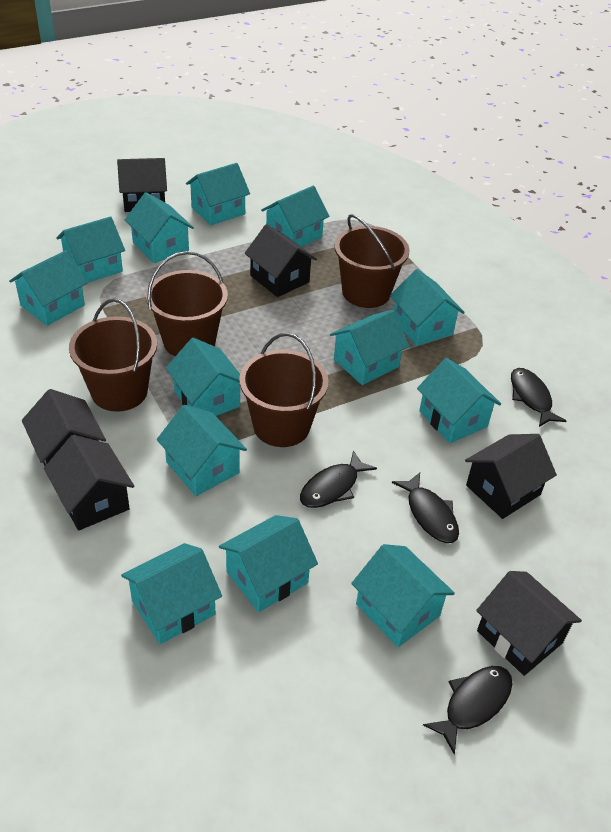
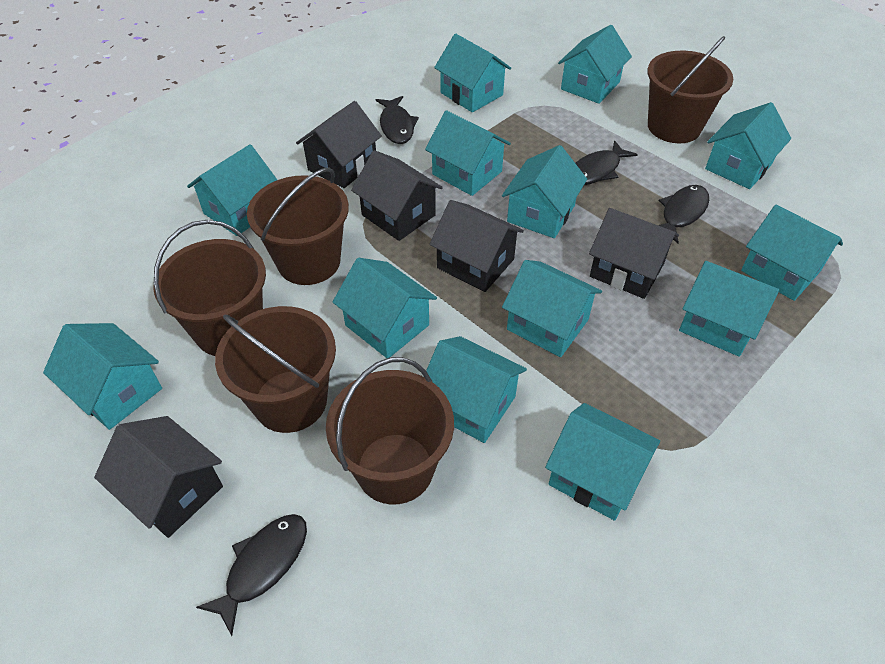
black house: [22,389,106,466] [44,435,134,531] [117,158,167,212] [245,224,317,297] [465,434,557,519] [476,571,582,676] = 6 -> [94,416,223,538] [296,101,382,188] [351,150,443,241] [429,200,524,292] [589,208,679,299] = 5
brown bucket: [69,298,157,412] [146,251,228,356] [239,333,329,447] [334,214,410,308] = 4 -> [153,220,266,356] [215,306,336,433] [247,168,349,285] [326,357,454,504] [647,36,733,143] = 5

